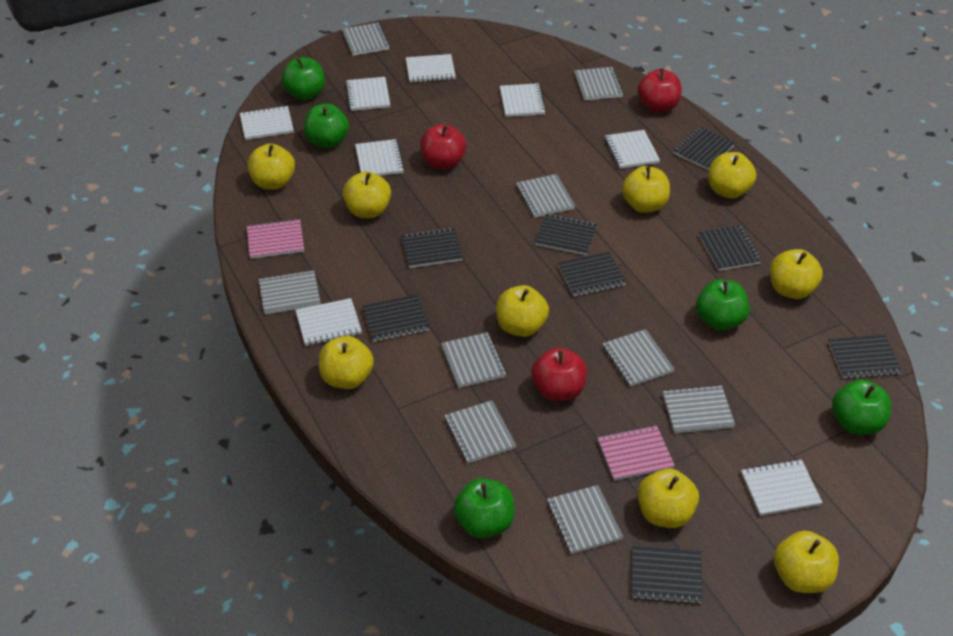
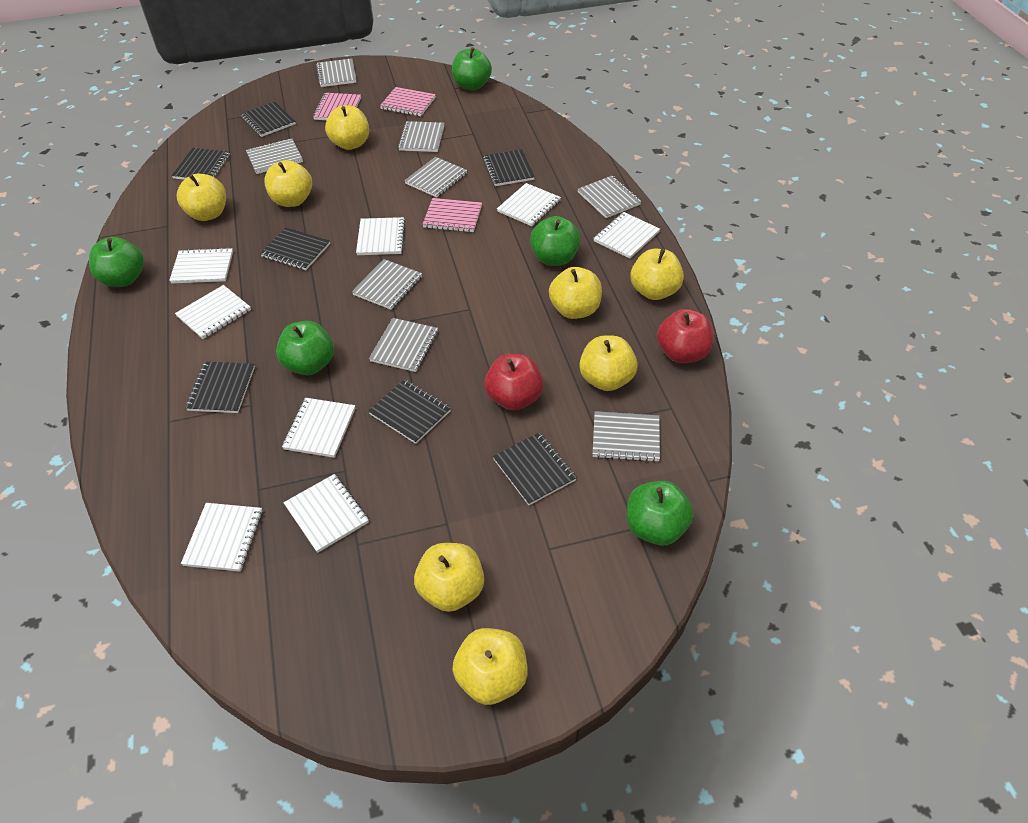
black notebook: [362,295,429,342] [402,227,463,268] [535,213,598,255] [558,252,626,296] [632,546,703,604] [673,127,735,170] [699,225,762,271] [828,335,902,379] = 8 -> [172,148,230,180] [186,362,255,413] [241,102,296,137] [260,227,330,270] [368,379,451,444] [483,149,535,186] [493,432,577,505] = 7
grey notebook: [259,270,321,314] [342,23,390,56] [441,332,506,388] [445,400,516,463] [516,174,575,218] [547,485,623,554] [574,67,623,100] [603,329,674,387] [663,385,735,433] = 9 -> [246,139,303,174] [316,58,357,87] [352,259,422,310] [369,318,438,372] [398,121,444,152] [404,157,467,197] [578,176,641,218] [593,411,660,462] = 8
pink notebook: [247,219,304,259] [597,425,675,481] = 2 -> [313,93,361,120] [380,87,436,116] [422,198,482,232] = 3
red apple: [420,124,466,169] [531,347,587,401] [638,68,682,113] = 3 -> [484,354,543,410] [657,309,713,363] = 2
yellow apple: [247,143,295,190] [319,336,374,389] [343,171,391,218] [496,285,549,337] [622,166,670,213] [638,469,699,528] [708,152,756,198] [770,249,823,299] [774,531,839,593] = 9 -> [177,174,226,221] [264,160,312,207] [325,106,369,150] [414,543,484,612] [452,628,528,705] [549,267,602,319] [579,335,638,391] [630,249,684,300] = 8

